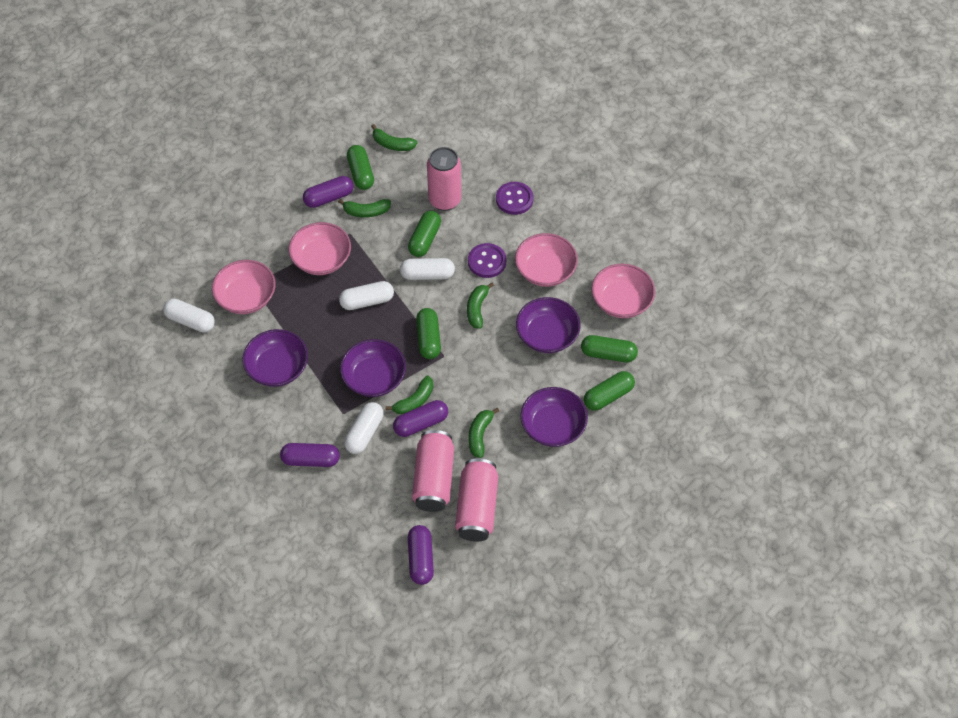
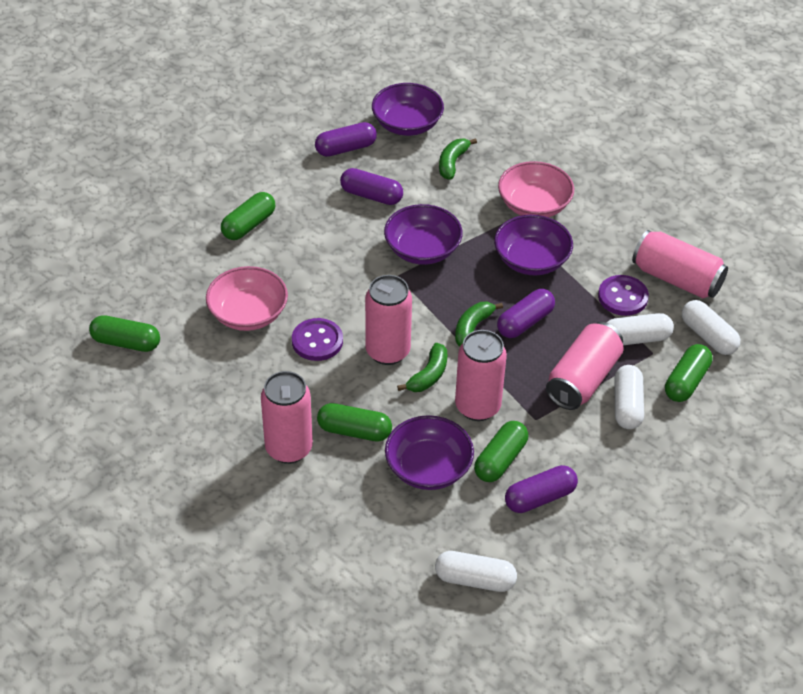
green banana: [338,199,391,217] [371,124,417,151] [385,376,433,414] [467,283,494,329] [469,408,499,458] = 5 -> [397,343,447,392] [439,138,477,180] [455,302,503,346] = 3
pink bowl: [212,260,276,314] [289,222,351,275] [515,233,578,287] [592,264,655,318] = 4 -> [206,266,288,331] [498,161,574,218] = 2
pink can: [412,430,454,512] [427,147,461,211] [455,459,498,541] = 3 -> [261,371,313,464] [365,275,412,365] [455,330,507,421] [546,322,624,410] [632,230,728,298] = 5

